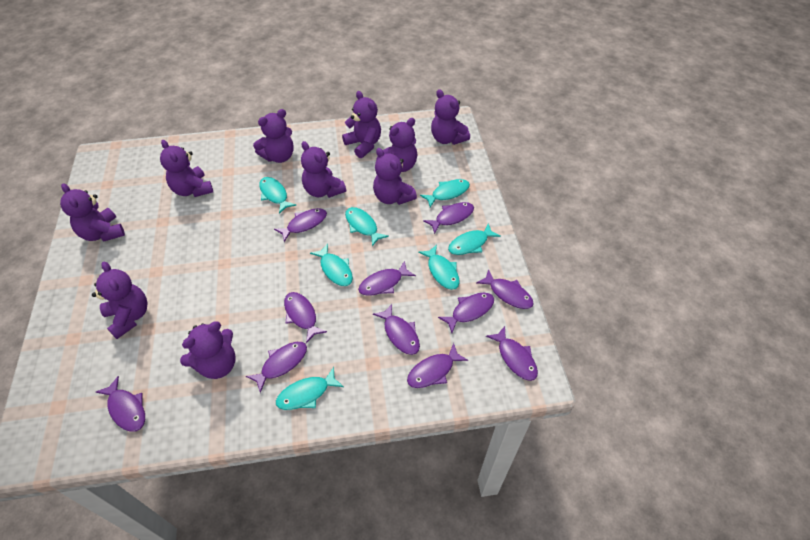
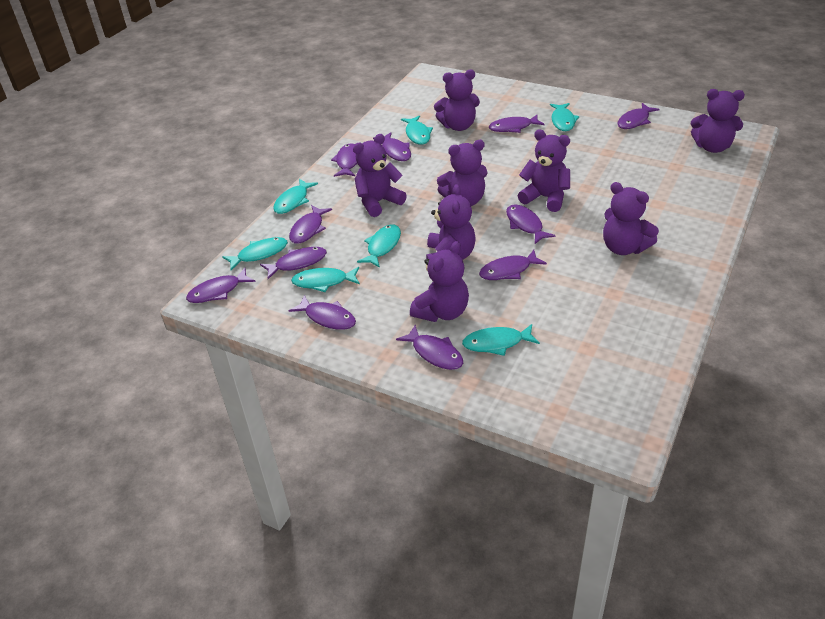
purple teddy bear: [60,183,125,242] [92,262,148,339] [160,140,213,197] [180,322,236,379] [253,109,294,163] [301,141,346,198] [342,91,381,158] [373,148,417,205] [376,118,417,172] [431,89,470,145] = 10 -> [353,134,407,217] [410,241,469,322] [426,184,476,260] [434,69,480,131] [437,140,487,206] [518,130,570,212] [603,182,659,255] [691,89,745,153] = 8

